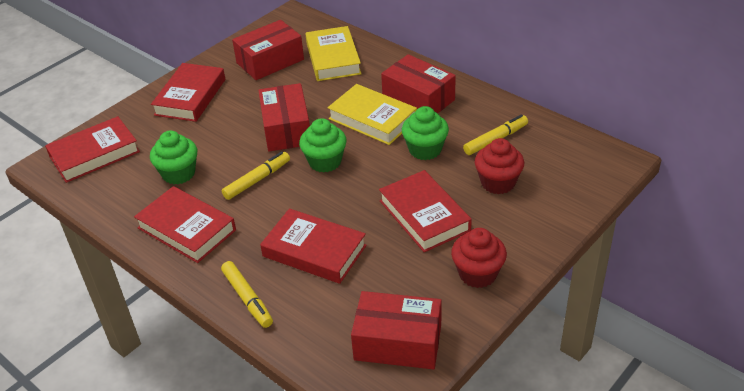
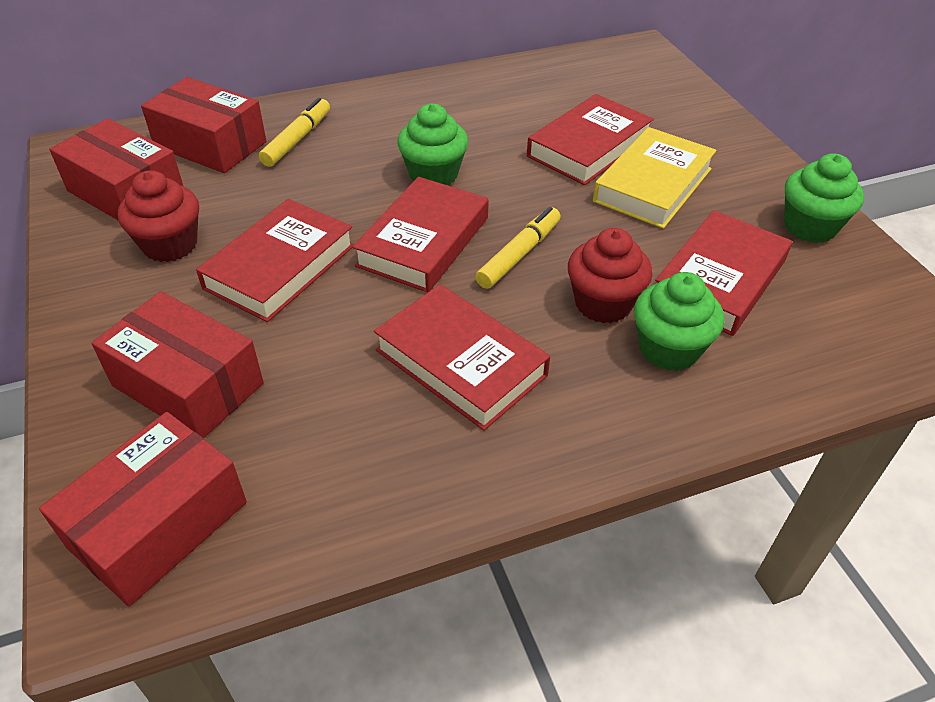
yellow book: [305,26,362,81] [328,84,417,145] = 2 -> [593,127,716,229] = 1
yellow marker: [221,261,273,328] [222,151,290,200] [463,115,528,155] = 3 -> [259,98,330,167] [475,207,561,289] = 2

